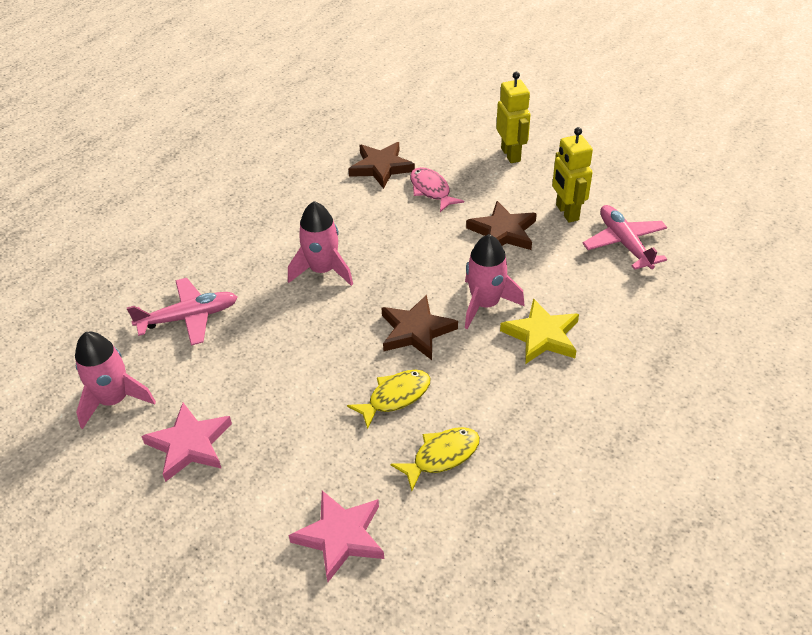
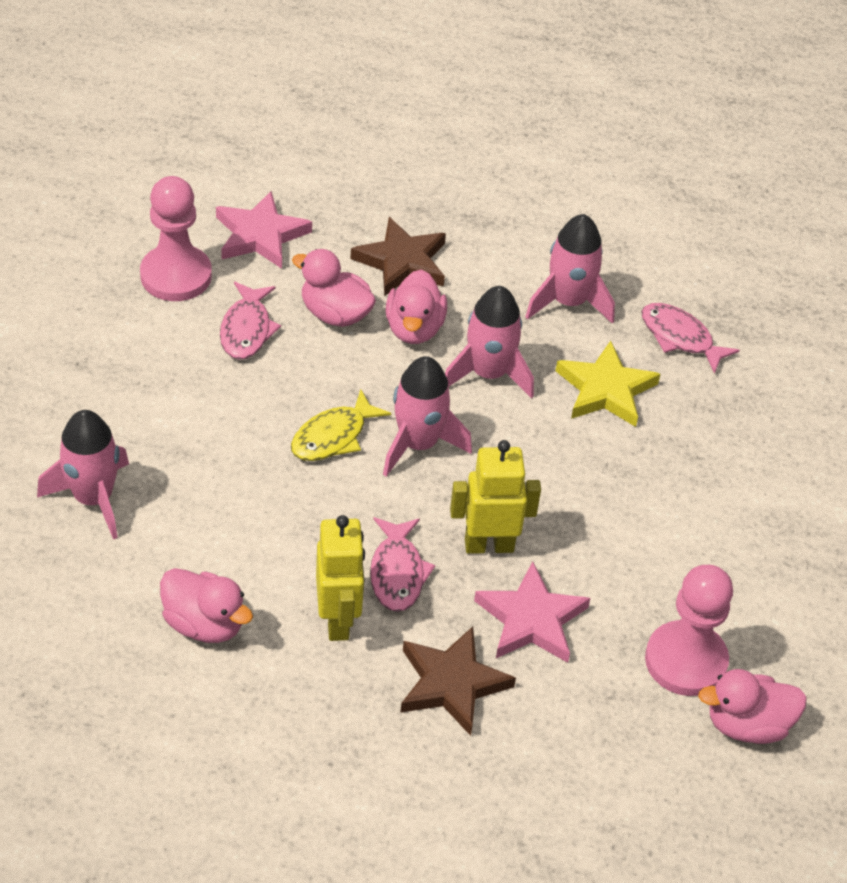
brown star: [349,142,415,189] [381,295,458,360] [466,201,537,250] = 3 -> [350,217,446,296] [400,627,516,736] = 2
pink duck: none = 0 -> [160,568,253,643] [292,249,376,327] [386,269,447,344] [698,669,807,744] = 4
pink fish: [410,167,464,212] = 1 -> [220,282,281,360] [370,517,435,612] [641,303,740,374] = 3
pink pawn: none = 0 -> [140,176,212,301] [645,565,733,696] = 2
pink plane: [127,278,237,346] [583,205,668,270] = 2 -> none = 0
pink rocket: [75,332,156,429] [288,201,353,286] [465,234,525,329] = 3 -> [37,410,129,539] [383,356,472,477] [445,286,534,399] [525,214,615,324] = 4
yellow fish: [347,370,431,429] [391,427,480,491] = 2 -> [291,389,391,461] = 1

